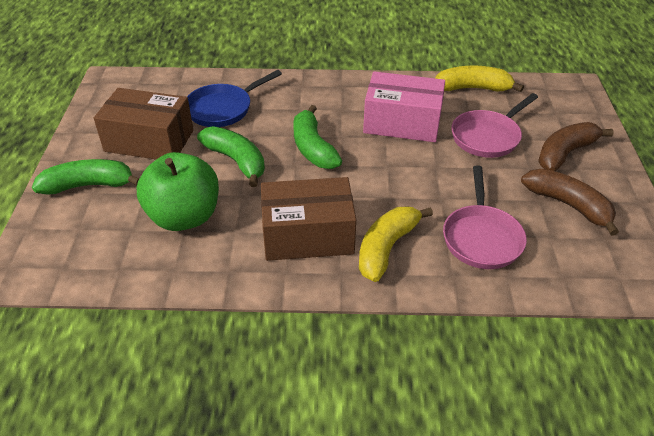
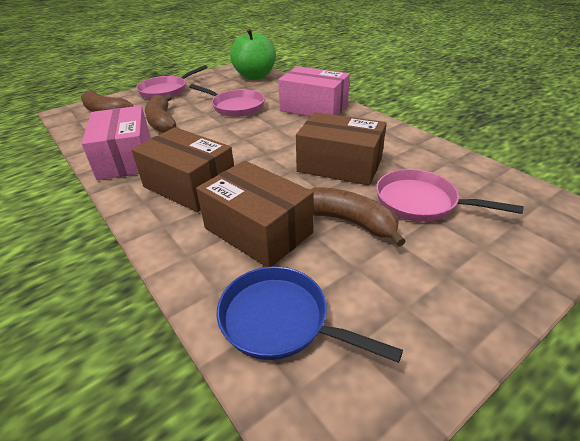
brown banana: [521,169,619,236] [538,122,614,171] = 2 -> [81,90,134,112] [145,95,176,133] [309,187,406,247] = 3
brown box: [94,88,193,160] [261,177,356,261] = 2 -> [131,127,234,212] [196,160,314,267] [296,112,387,186] = 3
green banana: [32,159,140,195] [197,126,265,187] [293,105,342,169] = 3 -> none = 0
pink box: [363,71,445,142] = 1 -> [81,106,151,180] [278,66,350,116] = 2
pink pan: [443,165,527,269] [451,93,538,158] = 2 -> [136,65,207,99] [189,84,265,117] [376,169,524,222] = 3
yellow banana: [359,207,433,282] [435,66,524,92] = 2 -> none = 0

